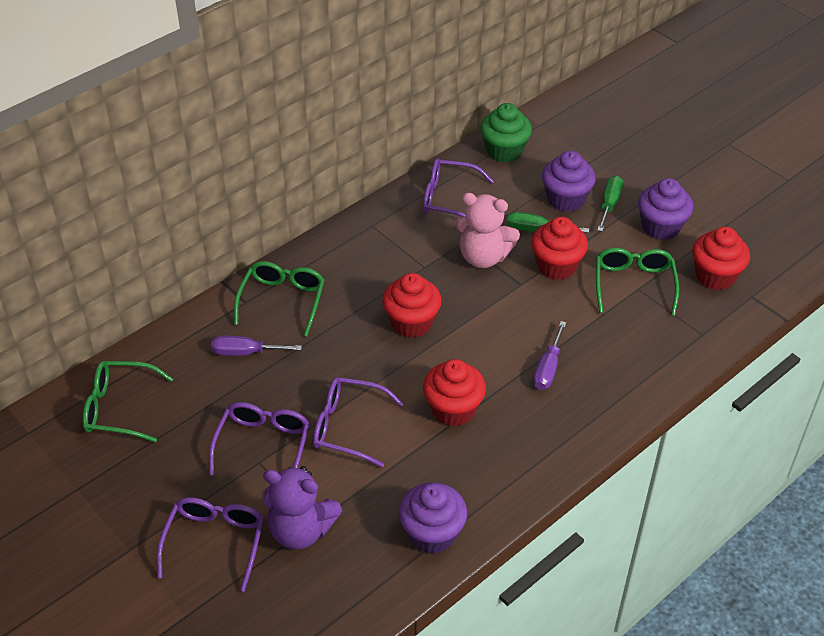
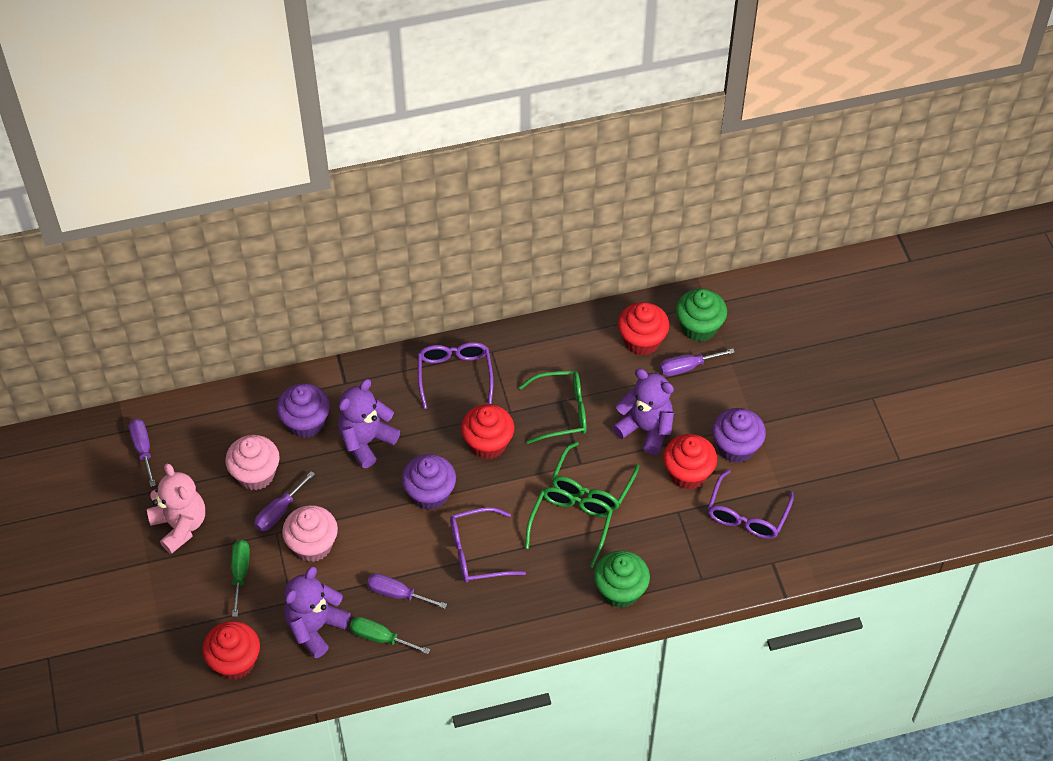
green cupcake: [480,103,532,163] = 1 -> [594,551,650,608] [676,289,727,342] = 2
pink cupcake: none = 0 -> [225,435,280,490] [282,505,338,562] = 2
purple glasses: [157,497,264,592] [209,402,310,475] [313,377,404,468] [423,158,494,218] = 4 -> [418,342,493,409] [450,507,526,583] [708,470,794,539] = 3
purple screwdriver: [211,335,302,356] [533,321,566,390] = 2 -> [129,419,156,487] [254,471,315,531] [367,574,447,609] [660,348,735,376] = 4
purple teddy bear: [263,466,342,550] = 1 -> [284,567,351,658] [338,379,400,468] [612,368,674,455] = 3

